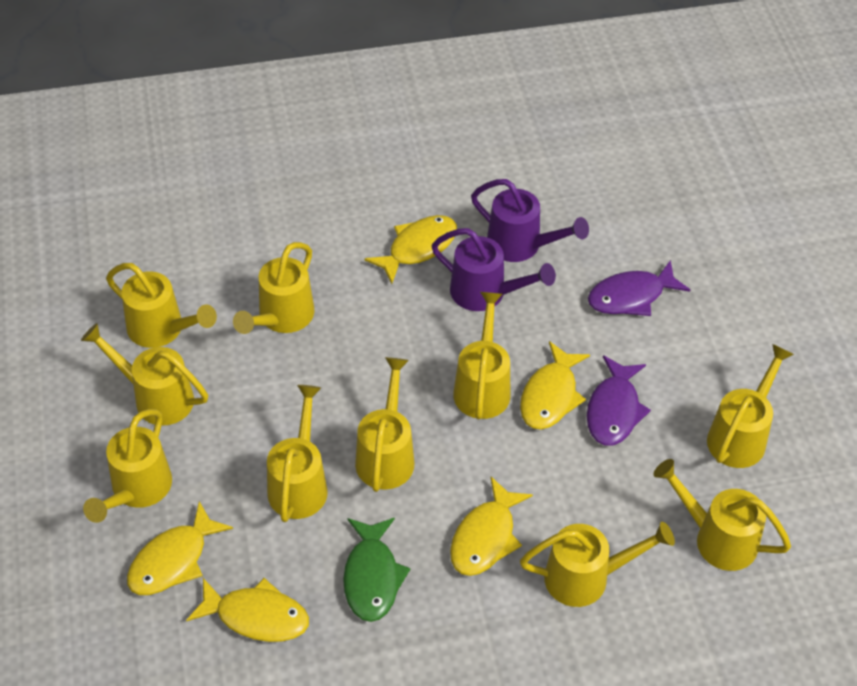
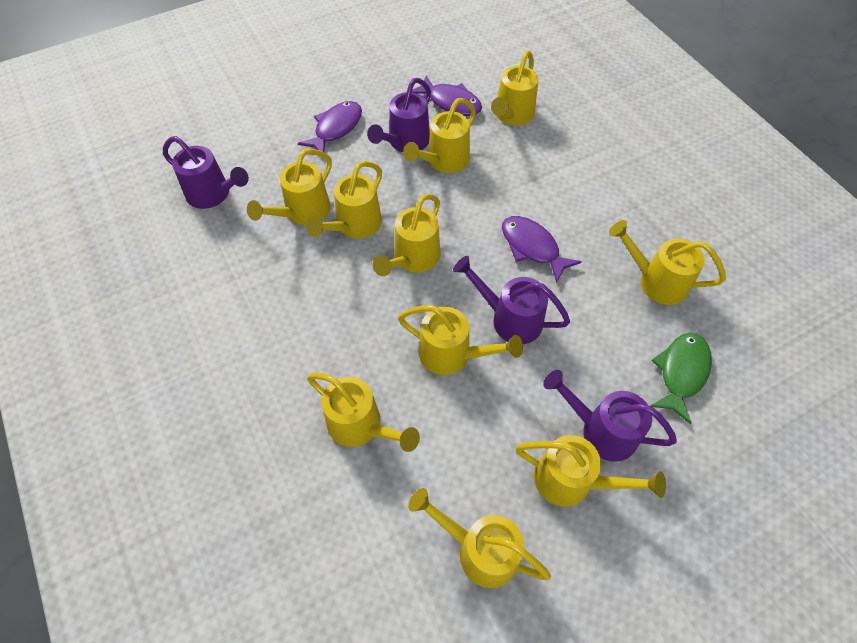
purple fish: [587,355,651,446] [588,260,690,316] = 2 -> [298,101,362,152] [412,75,482,116] [502,216,582,283] = 3
purple watering can: [431,228,556,311] [471,179,589,262] = 2 -> [163,136,249,209] [367,78,431,152] [453,256,570,344] [543,370,677,462] = 4
yellow fish: [127,501,233,595] [186,578,309,642] [365,215,457,284] [450,477,533,576] [520,341,590,430] = 5 -> none = 0

